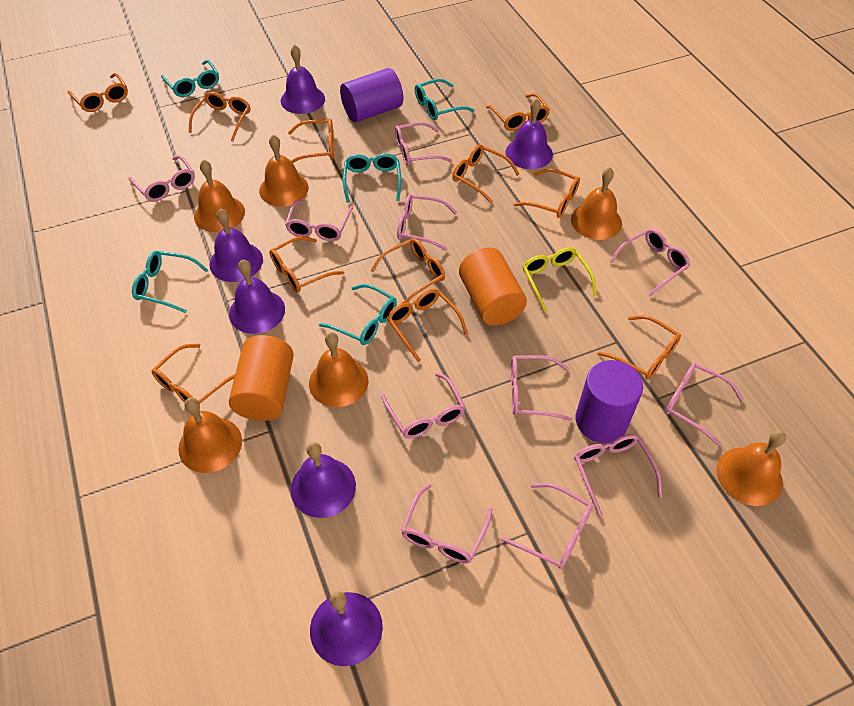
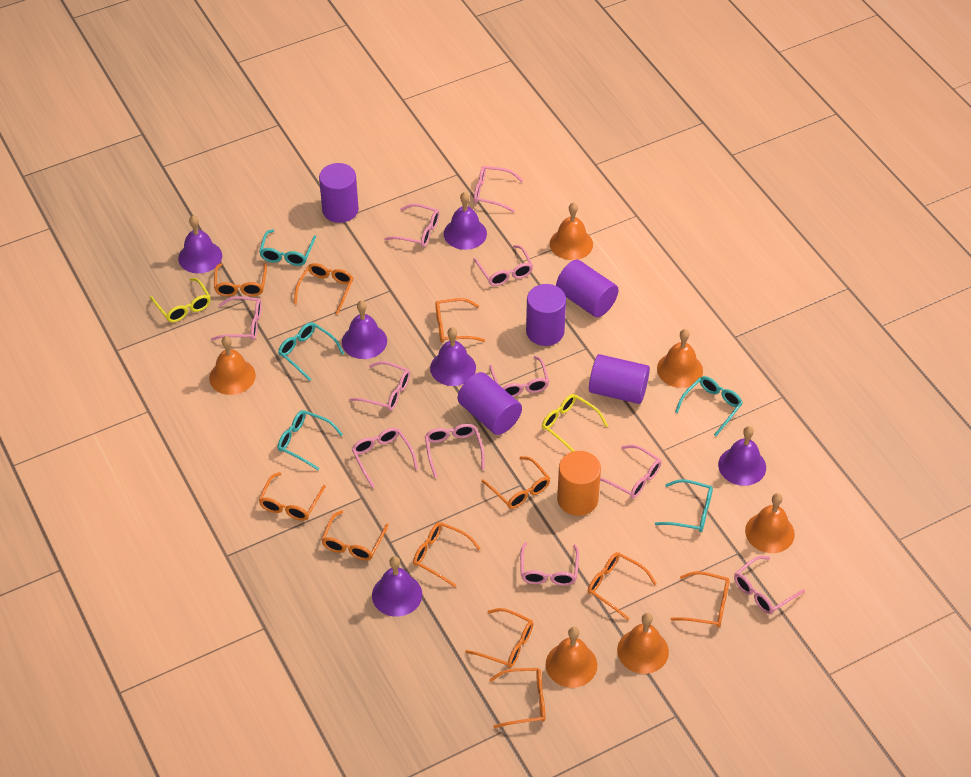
orange cylinder: [229,335,294,421] [459,247,527,326] = 2 -> [557,451,601,516] = 1
purple cylinder: [340,68,403,122] [576,360,643,443] = 2 -> [319,163,359,223] [458,372,522,435] [526,284,566,346] [556,260,618,317] [589,354,650,404] = 5
yellow glasses: [523,247,597,312] = 1 -> [150,278,211,322] [542,394,608,452] = 2

